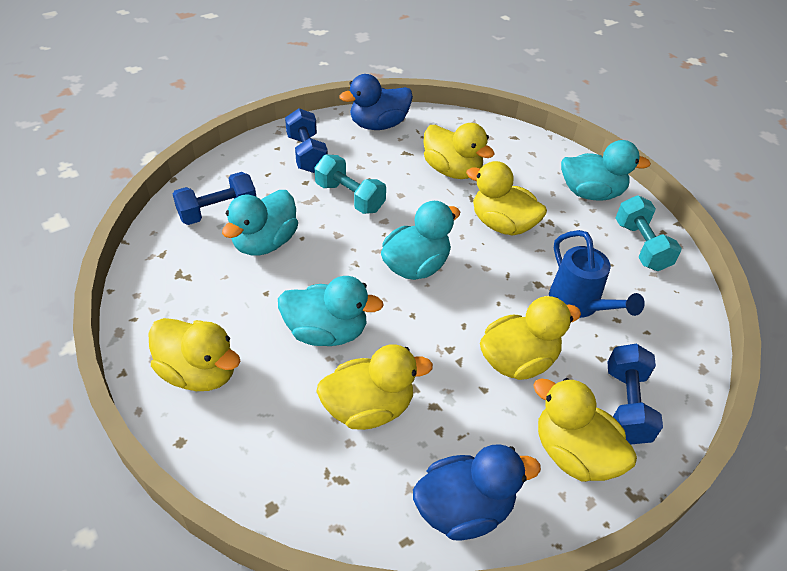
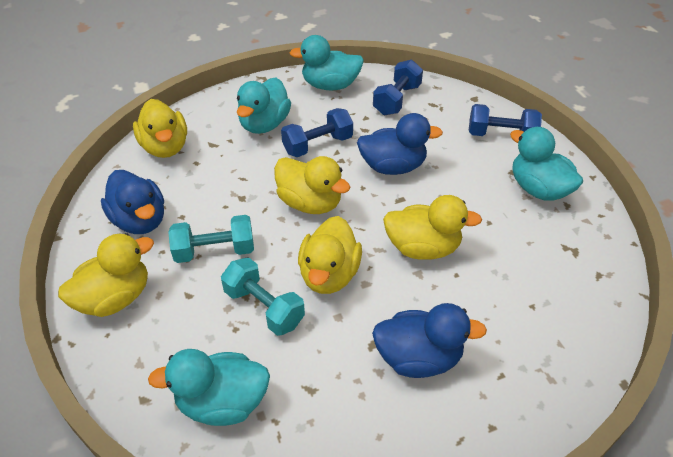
blue duck: [340,74,413,130] [413,444,541,540] = 2 -> [101,170,164,234] [357,113,443,175] [372,303,487,378] = 3
blue watering can: [549,230,645,318] = 1 -> none = 0
yellow duck: [148,318,240,391] [316,344,433,430] [423,123,495,179] [466,161,547,235] [480,296,581,380] [533,378,637,482] = 6 -> [58,233,154,317] [133,99,187,158] [274,156,350,214] [298,216,362,294] [383,195,482,260] = 5

